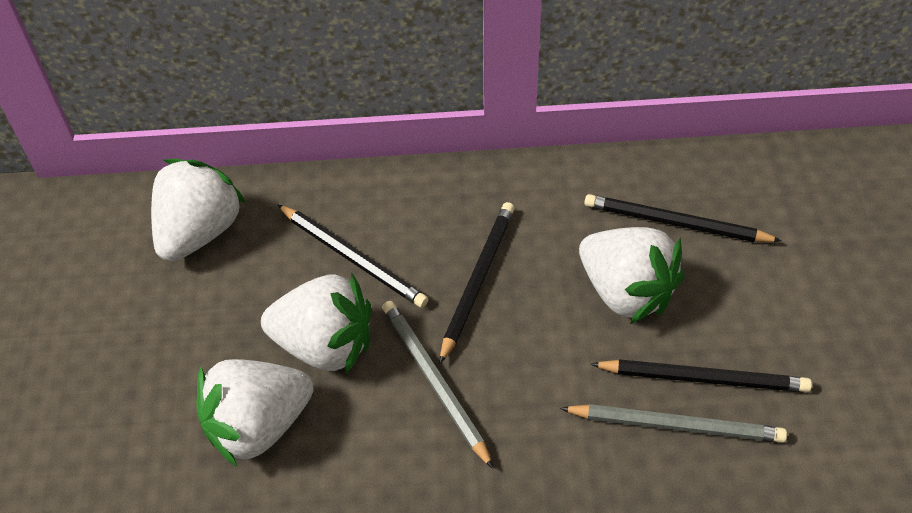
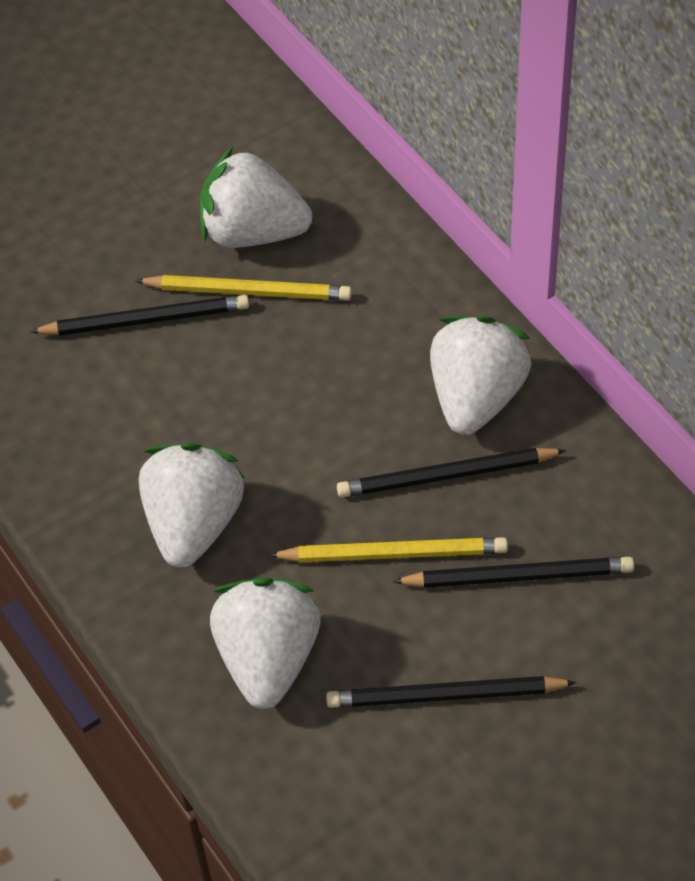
grey pencil: [382,301,494,469] [560,404,787,443] = 2 -> none = 0
yellow pencil: none = 0 -> [135,275,352,300] [268,537,508,562] = 2

